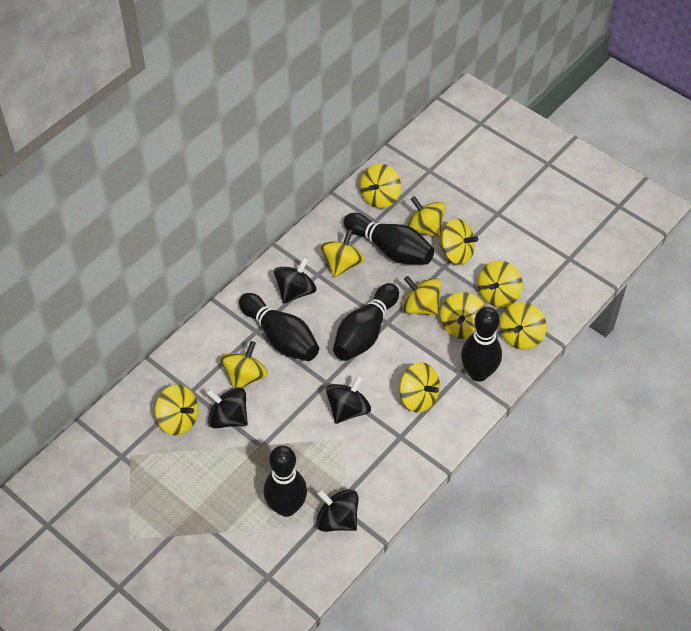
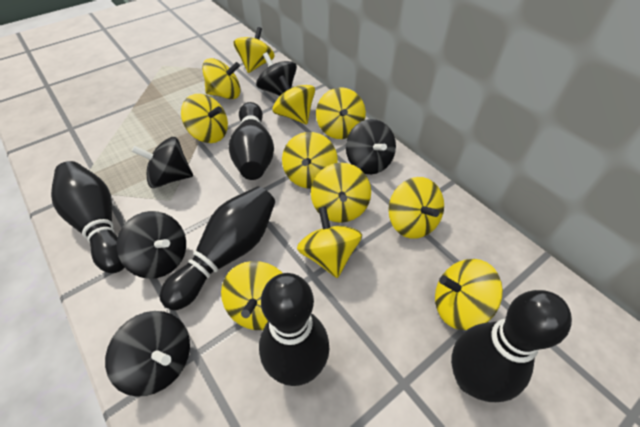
black spinning top: [206,387,248,428] [274,257,317,304] [316,489,358,532] [326,375,371,424] = 4 -> [105,311,190,397] [117,211,186,279] [132,137,193,188] [256,52,297,96] [346,119,396,174] = 5

